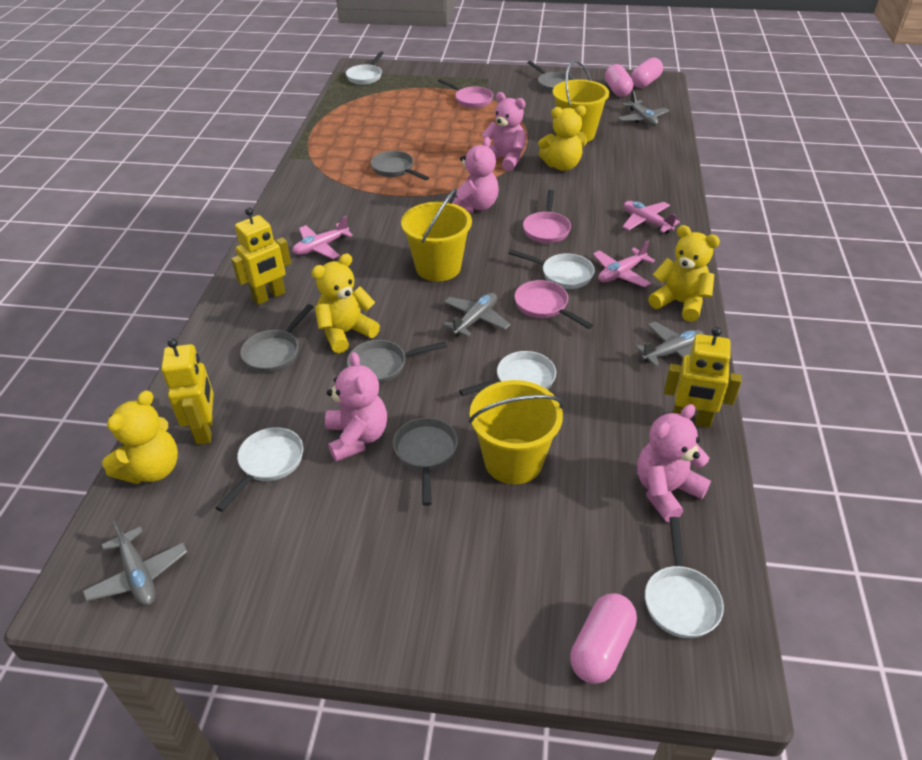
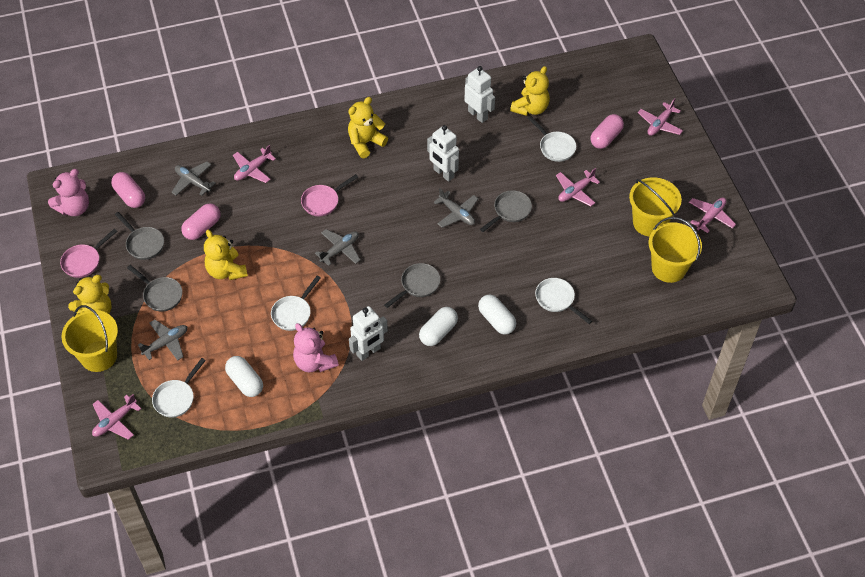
grey pan: [240,304,313,373] [347,340,447,384] [370,151,429,180] [393,418,458,506] [527,61,575,92] = 5 -> [115,212,164,260] [127,265,182,312] [384,263,440,308] [480,190,532,232] = 4
pink pan: [438,78,493,108] [514,280,593,329] [523,190,571,243] = 3 -> [60,229,118,278] [301,174,358,216] = 2
pink plane: [292,216,353,259] [593,241,655,287] [622,201,680,234] = 3 -> [92,394,141,440] [233,145,276,183] [556,168,600,206] [638,98,683,136] [689,197,736,233] = 5
pink teddy bear: [325,352,387,462] [451,137,499,213] [482,92,526,171] [637,404,711,522] = 4 -> [48,169,89,216] [293,323,339,372] = 2
white capsule: none = 0 -> [225,356,263,397] [419,307,458,346] [478,295,516,334] = 3
white pan: [216,427,303,512] [346,51,384,85] [459,351,556,396] [508,249,595,289] [645,517,724,638] = 5 -> [152,358,206,418] [271,276,321,331] [528,116,576,162] [535,278,592,324] = 4
white robot: none = 0 -> [349,306,388,361] [427,125,459,182] [464,66,495,123] = 3
yellow robot: [161,338,214,445] [231,207,291,305] [664,327,742,428] = 3 -> none = 0

